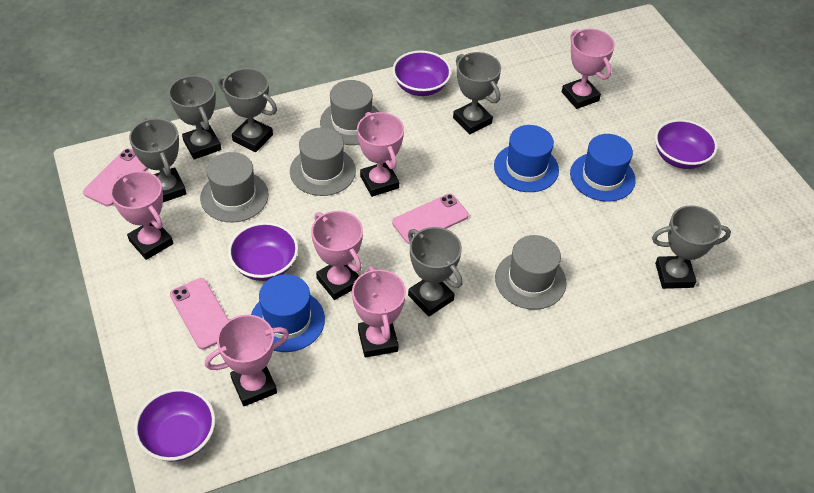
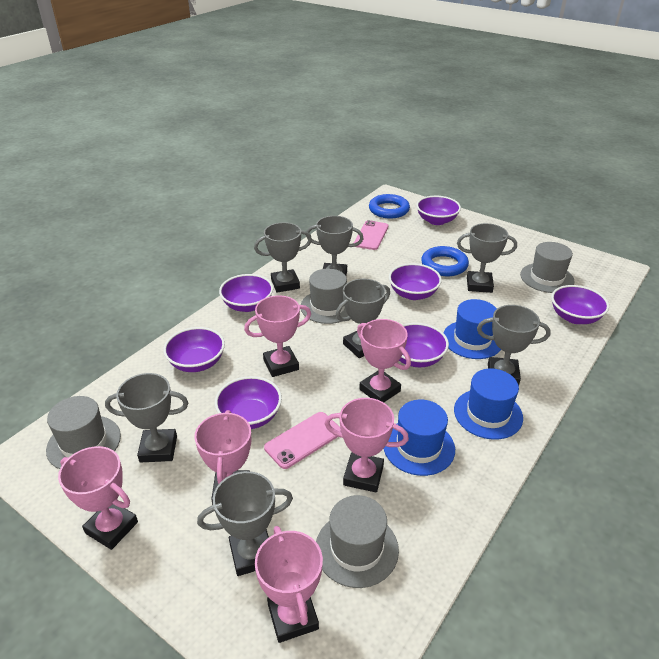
blue ring: none = 0 -> [369,194,410,219] [421,246,469,276] = 2
grey trophy: [129,118,186,202] [168,75,221,159] [218,68,277,152] [408,227,462,316] [453,52,501,134] [652,205,731,289] = 6 -> [105,373,188,463] [197,471,293,576] [254,222,312,293] [306,216,364,275] [336,279,390,358] [457,223,517,293] [477,305,551,385] = 7
pink phone: [83,148,148,206] [170,278,229,350] [392,194,469,244] = 3 -> [264,412,341,469] [354,220,388,250] = 2
purple bowl: [134,388,215,462] [228,222,298,281] [392,50,451,96] [655,119,718,169] = 4 -> [163,327,225,372] [215,376,282,429] [219,274,273,312] [389,263,442,300] [399,323,449,367] [416,196,461,225] [551,285,609,324] = 7

